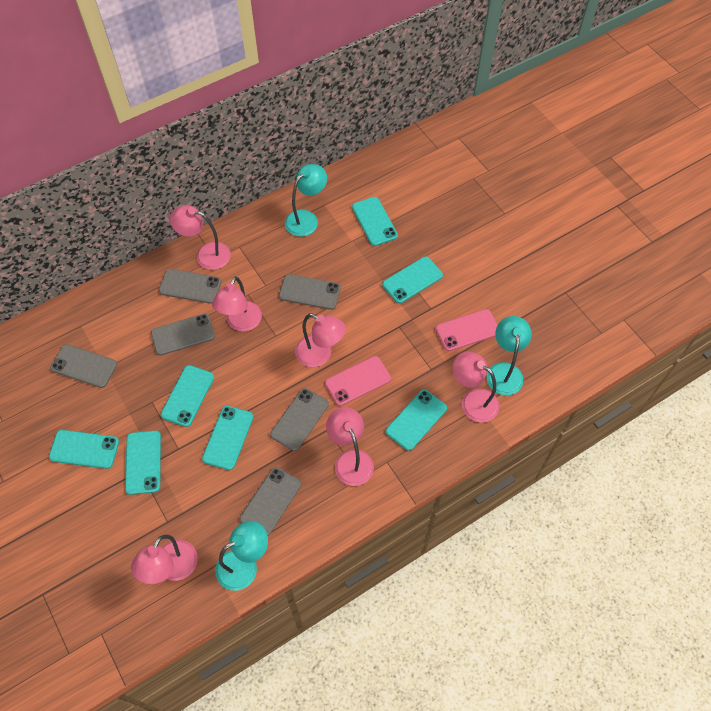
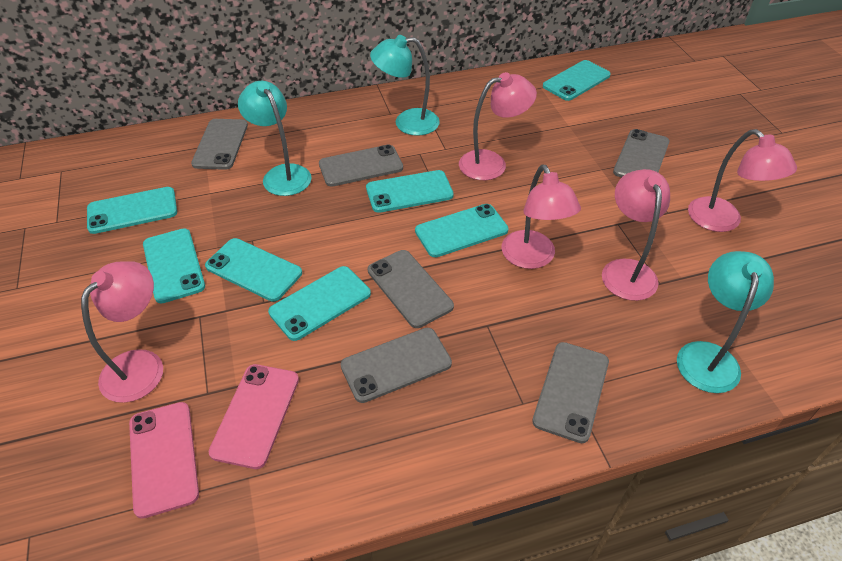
pink lamp: [131,535,198,584] [170,205,231,270] [212,276,262,332] [295,313,346,367] [326,407,374,486] [453,351,499,423] = 6 -> [81,261,163,403] [459,72,537,180] [502,165,581,269] [602,169,670,301] [688,129,797,232] = 5

